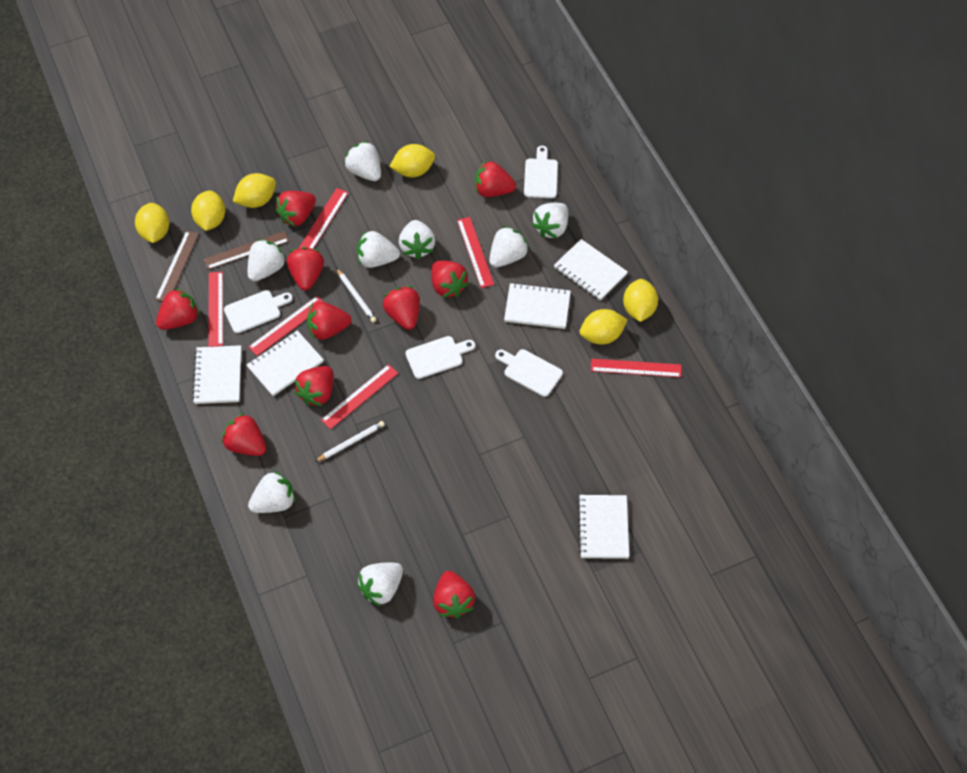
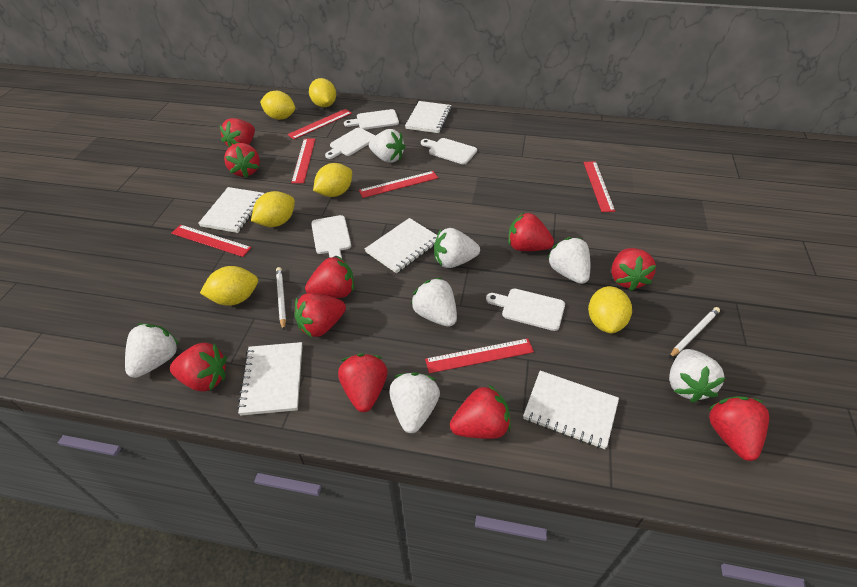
brown ruler: [155,230,199,302] [204,231,290,270] = 2 -> none = 0
white cutting board: [224,290,293,333] [405,336,475,379] [495,349,563,397] [524,146,558,198] = 4 -> [311,215,351,259] [325,128,375,159] [344,109,399,130] [421,138,477,164] [486,289,565,331] = 5
white strawberry: [248,239,287,281] [248,470,295,513] [344,141,381,181] [357,231,400,268] [357,563,403,607] [399,220,435,260] [489,226,529,267] [531,203,568,238] = 8 -> [125,323,179,378] [369,129,405,163] [389,372,440,433] [411,277,457,327] [434,228,480,268] [548,237,590,284] [669,349,725,403] = 7

